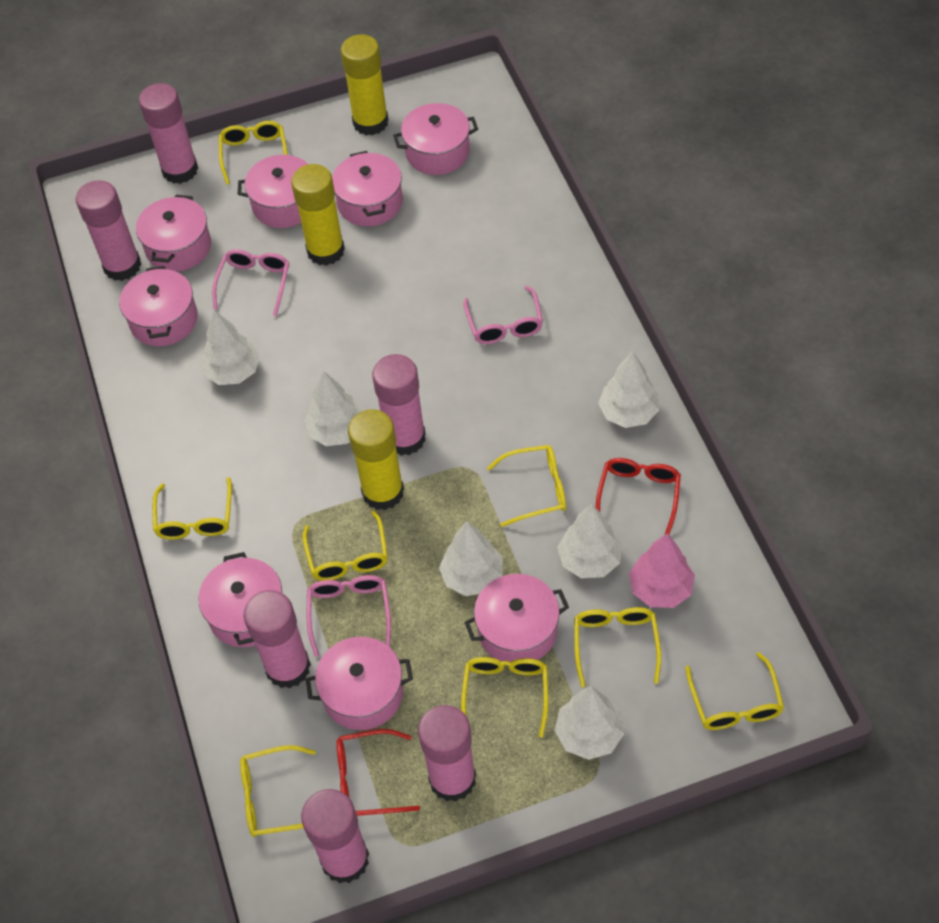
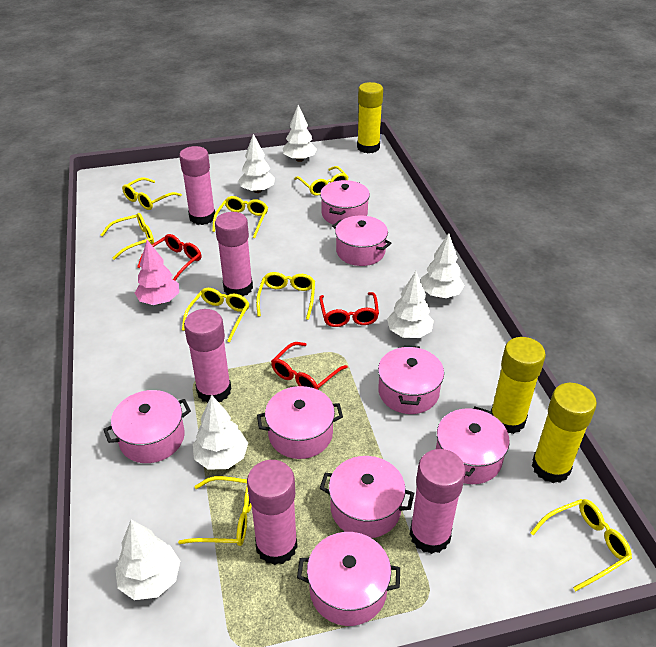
pink glasses: [212,249,289,316] [307,575,391,657] [464,286,543,344] = 3 -> none = 0
pink glue stick: [76,180,141,281] [139,83,198,184] [243,590,311,688] [301,789,369,883] [372,354,426,456] [418,705,476,802] = 6 -> [179,146,215,225] [184,309,231,403] [215,212,253,296] [247,460,298,565] [409,449,466,554] = 5
red glasses: [337,729,420,816] [596,458,681,535] = 2 -> [137,234,202,281] [271,342,348,390] [319,292,379,327] = 3

